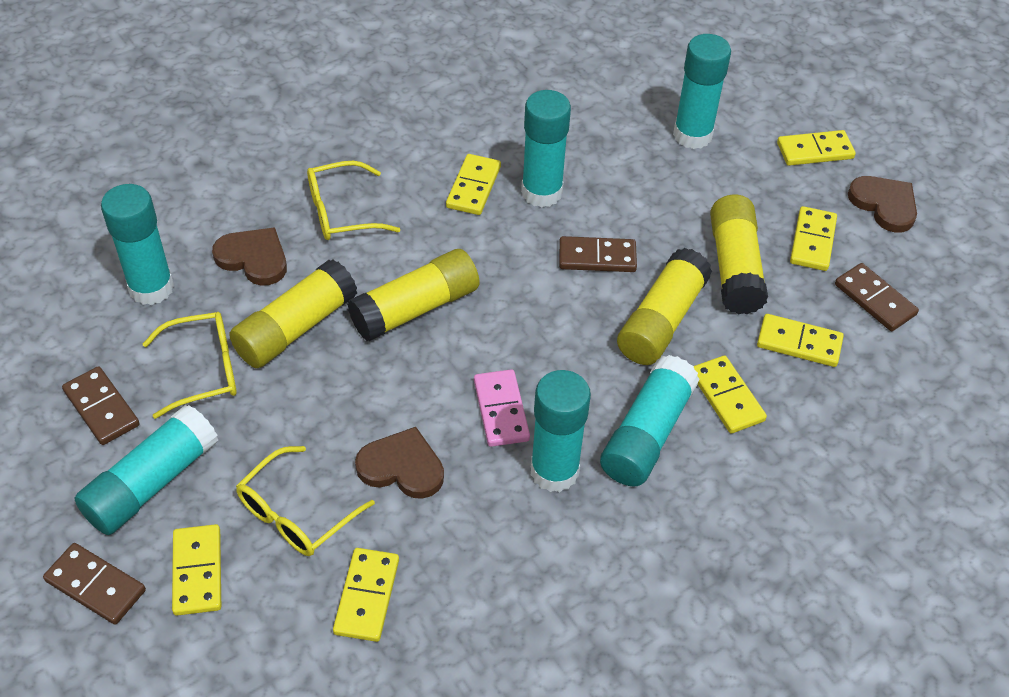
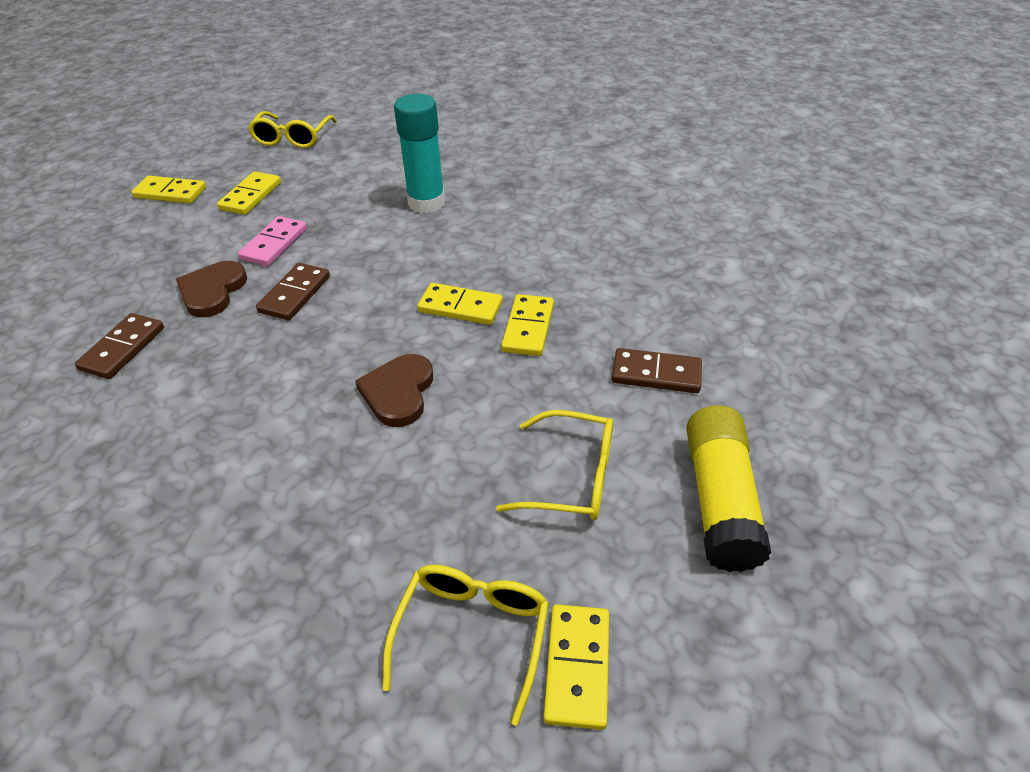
brown domino: [43,543,146,625] [62,366,140,445] [559,236,637,272] [835,263,919,331] = 4 -> [75,313,164,379] [256,263,330,320] [612,348,702,393] = 3
brown heart: [212,227,287,286] [355,427,444,499] [848,176,917,233] = 3 -> [176,261,247,317] [355,354,433,427] = 2
turquoise glue stick: [74,405,218,535] [101,184,174,305] [521,90,571,208] [531,370,591,492] [600,355,699,487] [673,34,731,149] = 6 -> [394,94,445,213] = 1
yellow domino: [172,524,221,616] [333,548,399,642] [446,154,501,215] [694,356,767,433] [757,314,844,367] [777,130,856,166] [790,206,837,271] = 7 -> [131,176,206,203] [217,171,281,215] [417,283,503,325] [501,294,554,356] [544,604,609,730] = 5
yellow glue stick: [229,259,357,368] [347,249,479,341] [617,248,712,365] [710,195,768,314] = 4 -> [686,405,772,572] = 1

